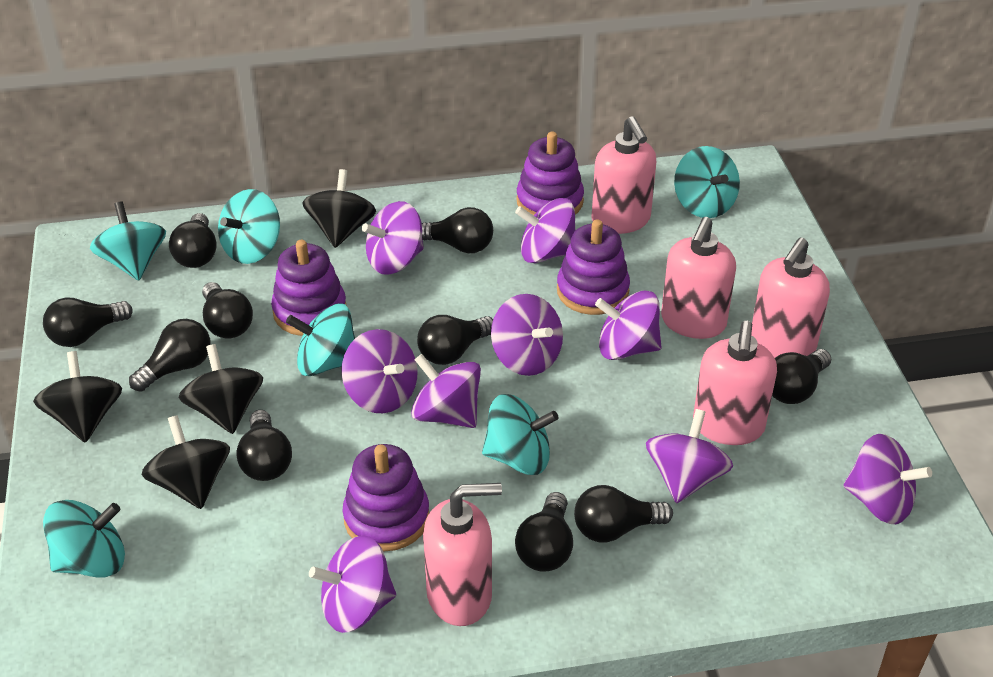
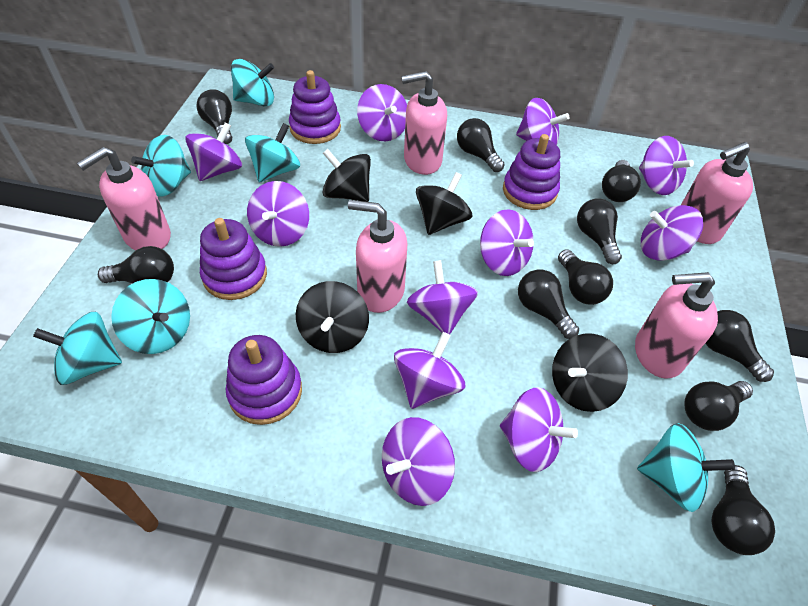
purple spinning top: [309,535,396,633] [341,329,417,413] [362,201,424,275] [411,354,481,428] [491,294,563,376] [515,198,576,263] [595,291,662,360] [646,409,733,503] [844,434,932,524] = 9 -> [185,122,242,181] [247,181,309,247] [357,84,407,141] [382,417,455,506] [394,332,466,409] [407,260,478,335] [480,209,534,276] [500,387,578,472] [516,98,570,145] [639,136,694,195] [641,205,703,261] = 11

